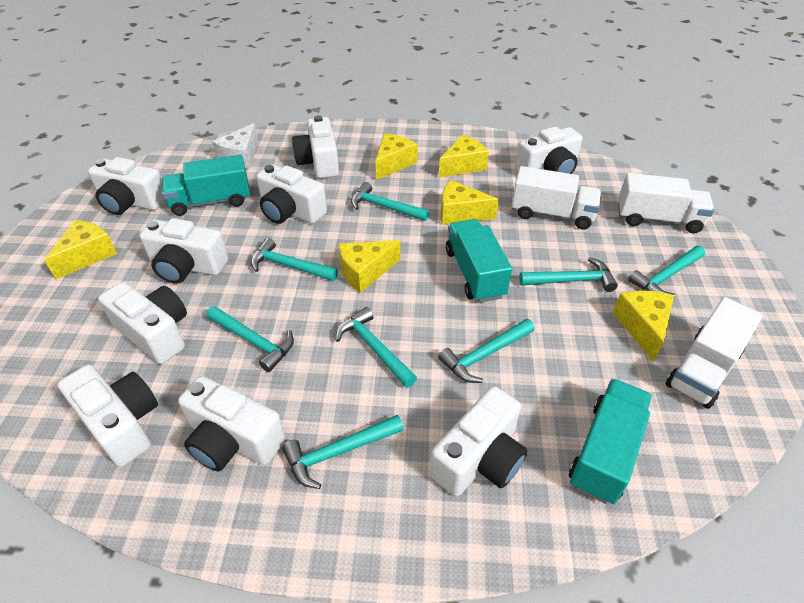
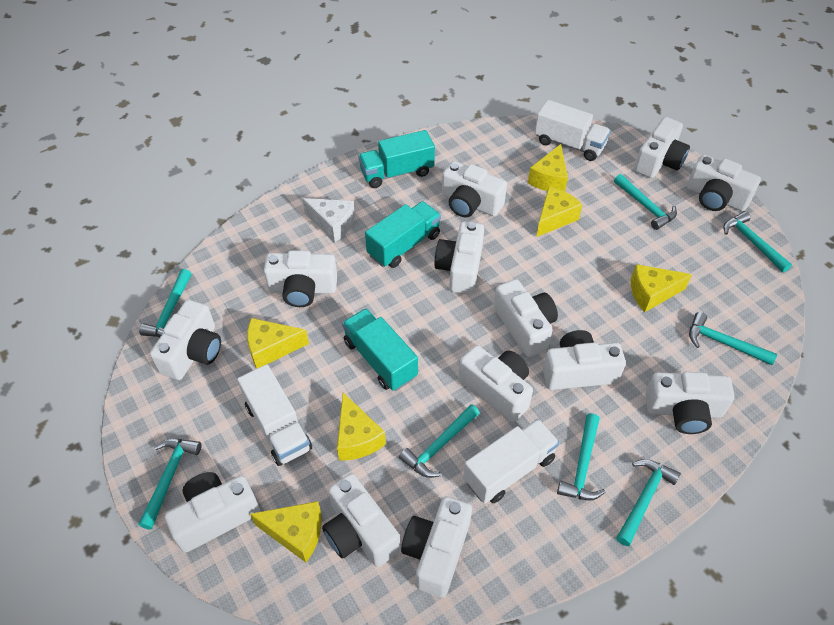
white camera: [58,364,158,467] [88,157,165,215] [98,282,187,364] [140,218,228,284] [178,376,285,471] [256,164,327,224] [292,115,339,179] [430,386,527,497] [515,127,583,174] = 9 -> [150,300,221,380] [165,472,260,553] [264,250,337,307] [322,473,400,567] [401,496,472,598] [434,222,484,294] [442,161,507,217] [458,345,533,422] [494,279,558,357] [543,330,626,390] [634,117,690,178] [645,372,735,434] [687,155,761,211] = 13

